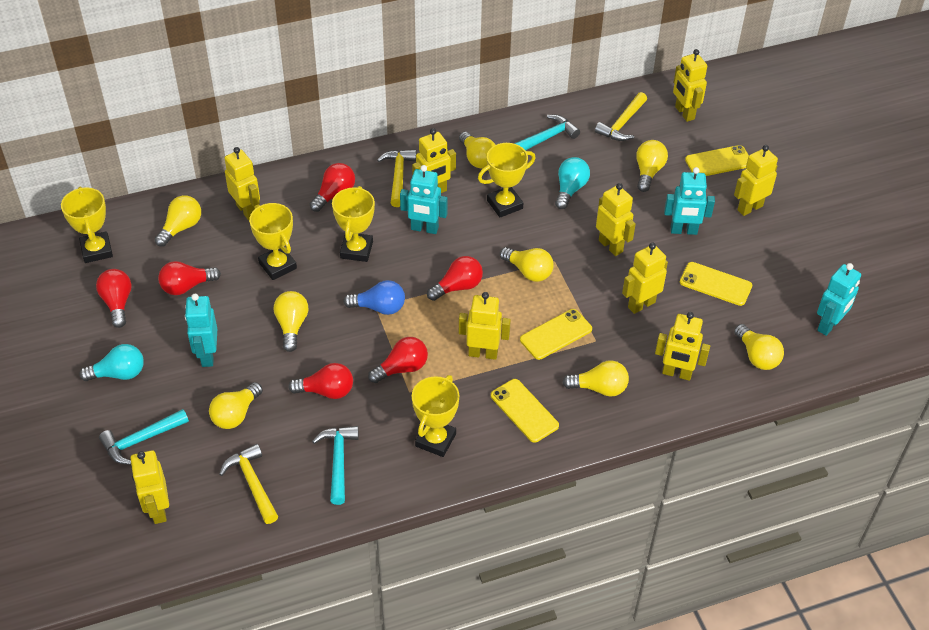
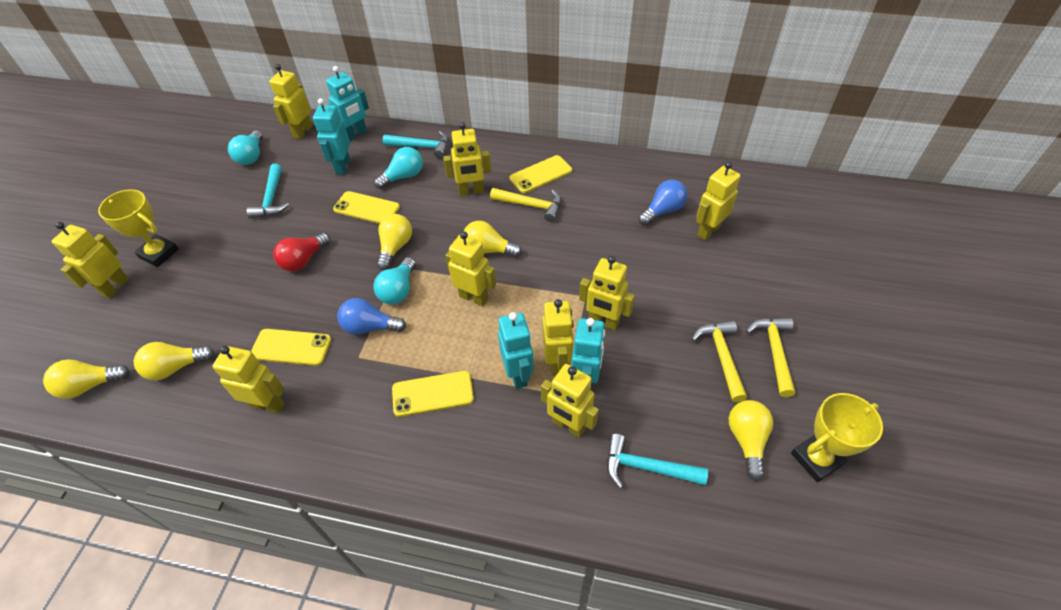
blue light bulb: [343,280,405,315] = 1 -> [337,298,406,335] [638,180,688,225] = 2
red light bulb: [96,269,132,328] [158,261,221,295] [288,363,353,399] [310,163,355,212] [368,337,428,383] [427,256,483,301] = 6 -> [273,233,330,272] = 1
turquoise light bulb: [79,344,144,381] [555,157,590,209] = 2 -> [228,130,263,165] [373,257,416,304] [374,147,423,189] = 3
yellow light bulb: [155,195,201,247] [209,382,263,429] [274,291,308,352] [459,132,495,169] [500,247,554,282] [562,360,629,397] [636,140,668,192] [734,324,784,370] = 8 -> [43,359,130,399] [134,342,214,380] [377,214,412,270] [464,221,522,257] [729,400,773,480] = 5
yellow trophy: [61,187,113,263] [249,203,297,280] [332,186,375,262] [412,375,460,457] [478,143,535,217] = 5 -> [98,189,179,267] [791,393,883,482] = 2

